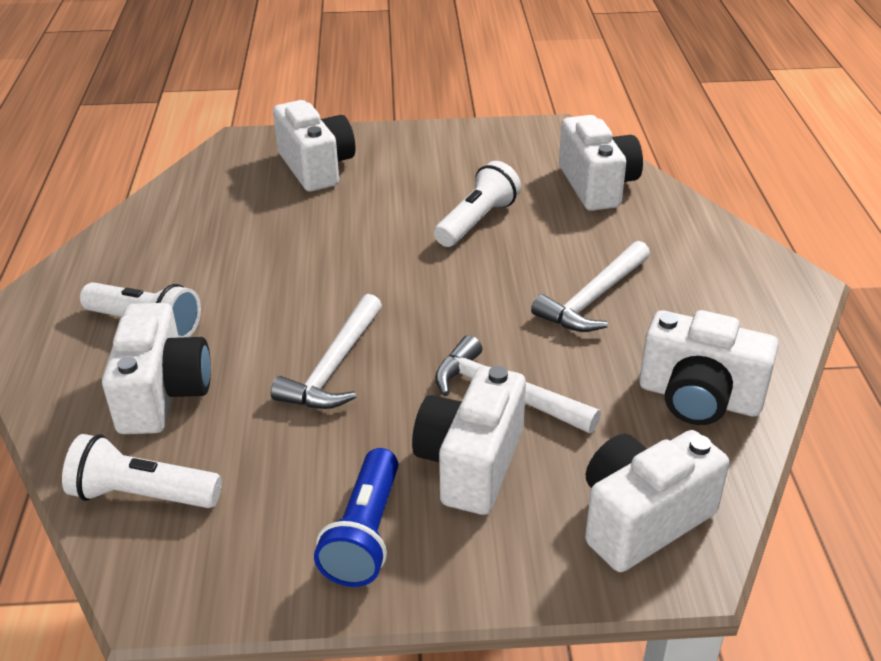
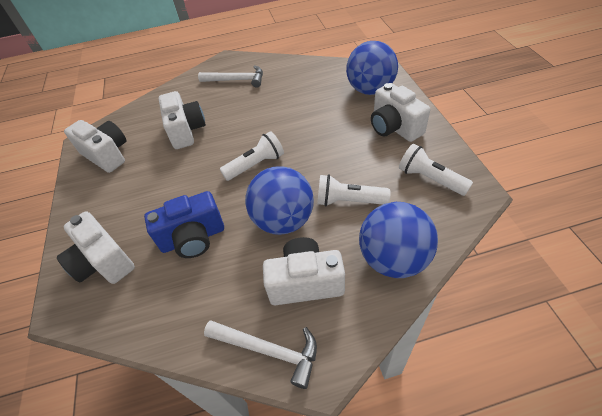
blue ball: none = 0 -> [245,166,314,235] [346,41,398,95] [359,202,438,278] = 3
blue camera: none = 0 -> [144,191,224,258] = 1
blue flashlight: [314,448,398,587] = 1 -> none = 0
white camera: [102,303,211,434] [273,100,355,192] [412,366,526,515] [559,115,643,211] [585,430,729,572] [639,310,779,425] = 6 -> [57,211,135,284] [64,120,126,173] [158,91,206,149] [263,237,345,305] [371,83,430,142] = 5
white hammer: [271,294,382,409] [435,335,601,433] [531,241,650,332] = 3 -> [198,65,263,88] [204,320,317,389] = 2

